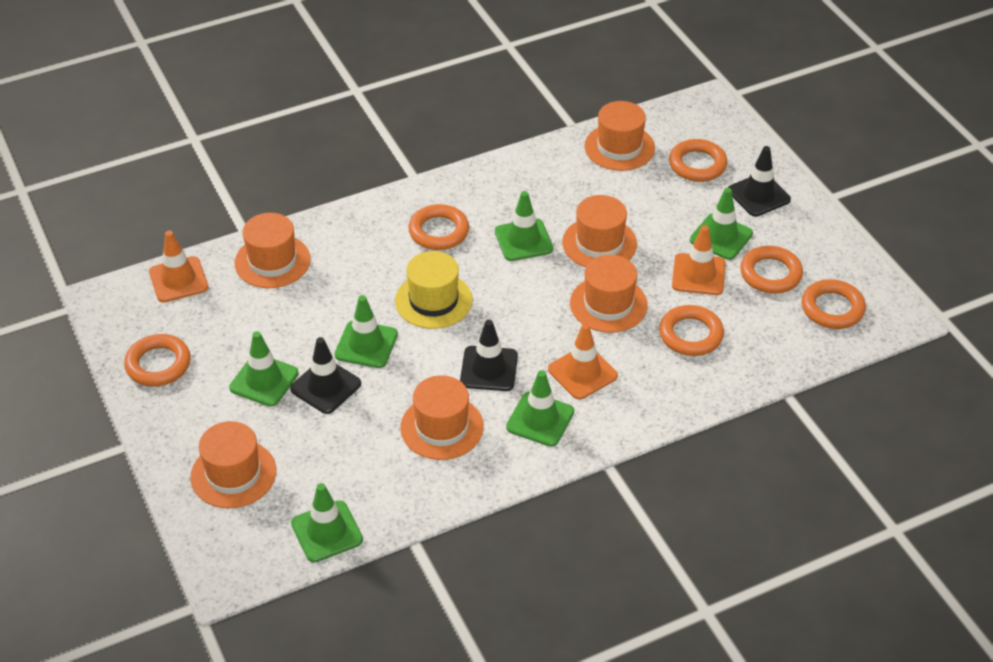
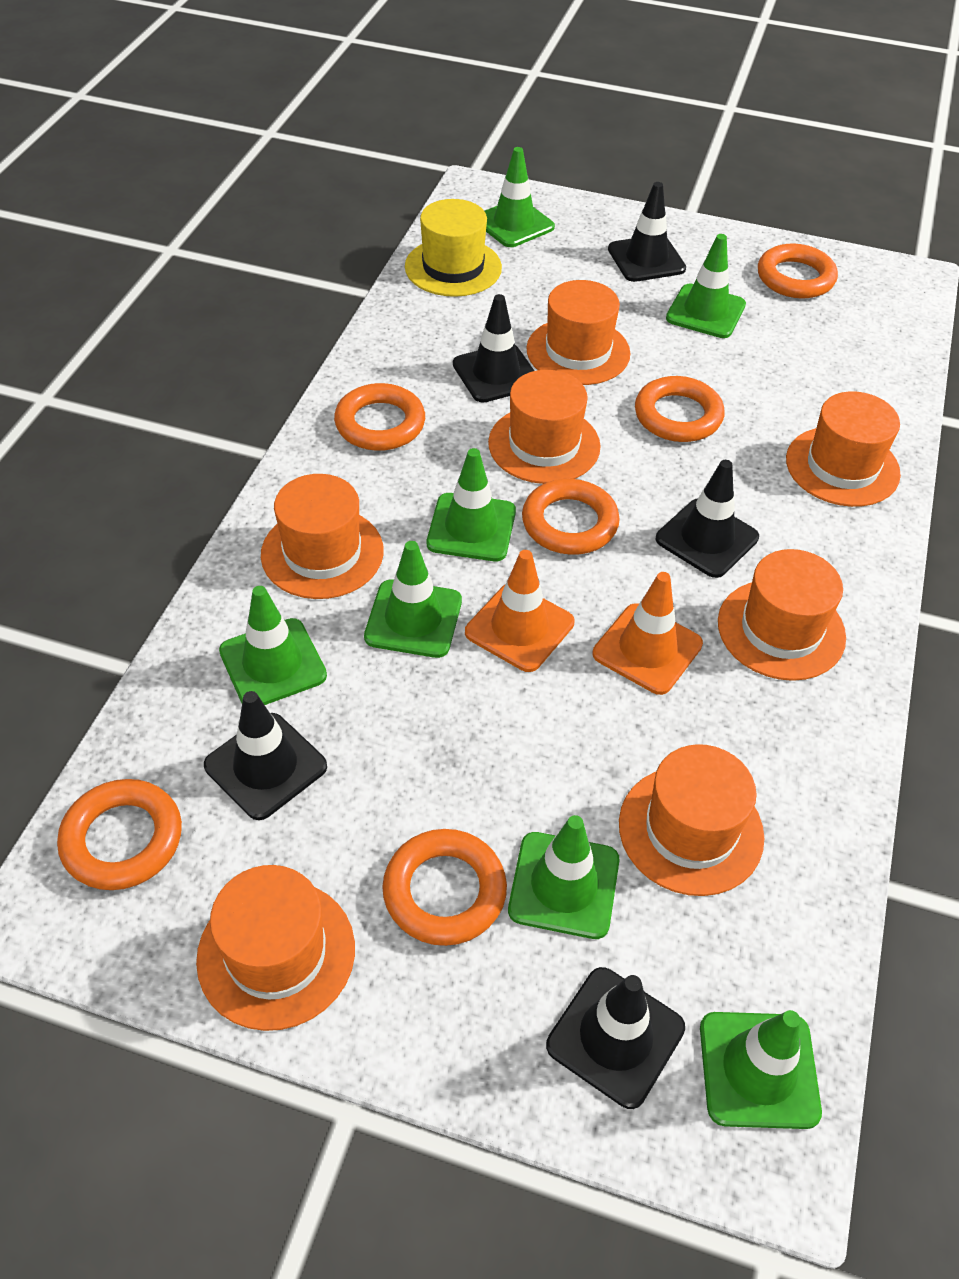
black traffic cone: [290,337,361,414] [460,320,518,391] [728,146,791,217] = 3 -> [204,691,327,820] [453,294,534,403] [546,967,685,1109] [608,182,686,282] [656,460,759,578] = 5
green traffic cone: [229,331,299,407] [291,483,363,562] [335,295,398,368] [495,191,553,261] [506,370,574,447] [690,188,753,260] = 6 -> [219,586,327,705] [364,541,462,658] [427,448,516,561] [485,147,555,247] [508,815,619,939] [666,234,746,338] [700,1010,822,1129] = 7
orange hat: [190,421,276,508] [235,213,311,288] [400,375,484,460] [562,195,637,267] [570,255,648,333] [584,101,655,171] = 6 -> [196,865,355,1031] [261,474,384,599] [488,370,601,484] [526,280,631,385] [619,744,765,896] [718,549,846,681] [786,391,901,507] = 7
orange traffic cone: [149,230,208,303] [548,323,618,399] [672,225,726,295] = 3 -> [465,550,575,672] [593,572,703,695] = 2

